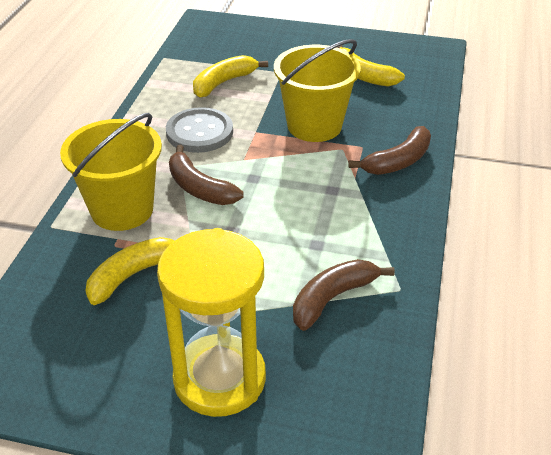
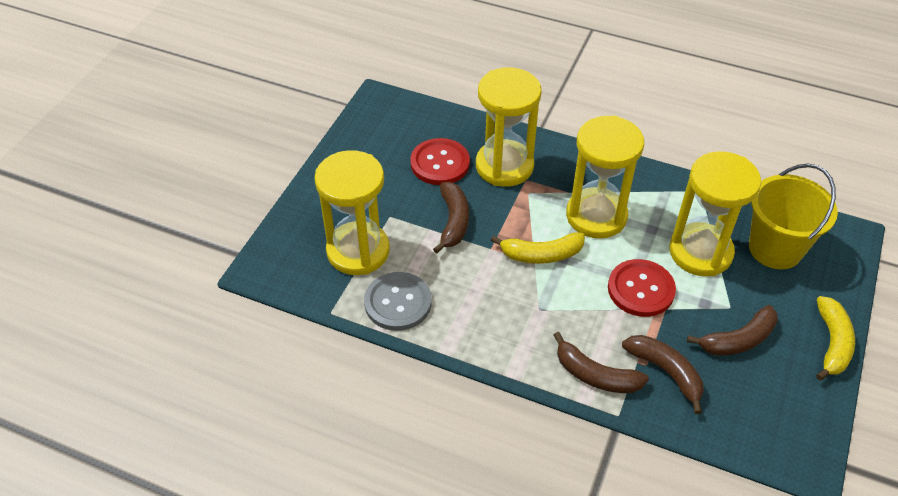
brown banana: [169,145,244,205] [293,259,395,331] [348,126,431,175] = 3 -> [433,182,469,254] [553,332,649,393] [622,335,704,414] [687,305,778,356] = 4
red button: none = 0 -> [410,138,470,185] [608,259,676,317] = 2
yellow banana: [85,237,174,305] [193,55,268,98] [337,45,405,86] = 3 -> [491,232,585,264] [816,296,855,381] = 2
yellow bucket: [60,113,162,231] [274,39,361,142] = 2 -> [749,164,838,269] = 1
yellow hourglass: [157,228,266,417] = 1 -> [314,150,390,275] [476,68,542,187] [566,116,644,239] [669,151,761,276] = 4

